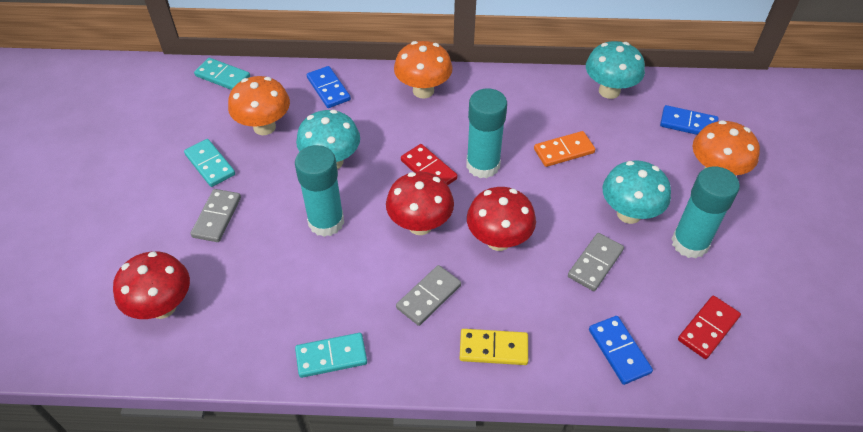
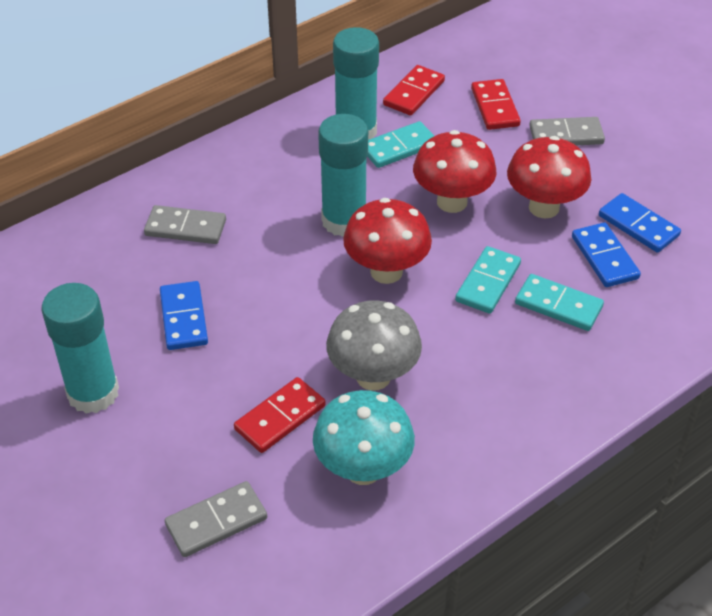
grey mushroom: none = 0 -> [326,300,422,391] = 1
orange domino: [534,131,595,167] = 1 -> none = 0
orange mushroom: [228,76,290,135] [394,41,453,99] [692,120,760,175] = 3 -> none = 0
red domino: [401,144,458,185] [678,296,741,359] = 2 -> [234,377,326,453] [383,65,445,115] [471,79,521,130] = 3
turquoise mushroom: [296,110,360,170] [586,41,645,99] [603,160,671,224] = 3 -> [313,390,415,485] = 1
yellow domino: [460,329,528,365] = 1 -> none = 0

